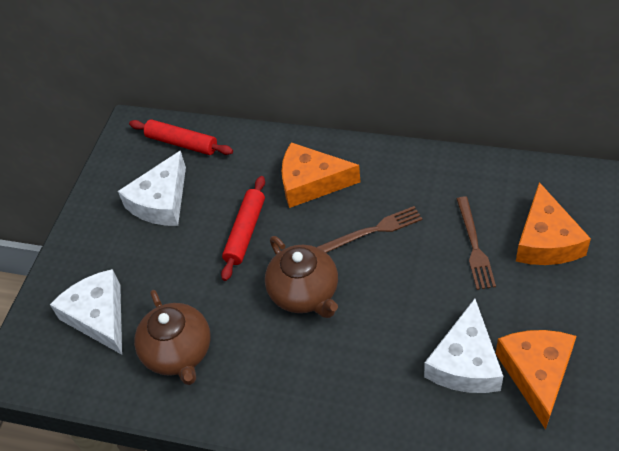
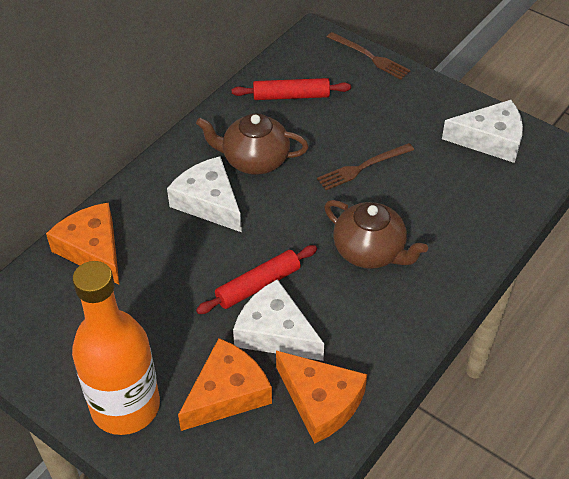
orange bottle: none = 0 -> [72,261,160,435] = 1

